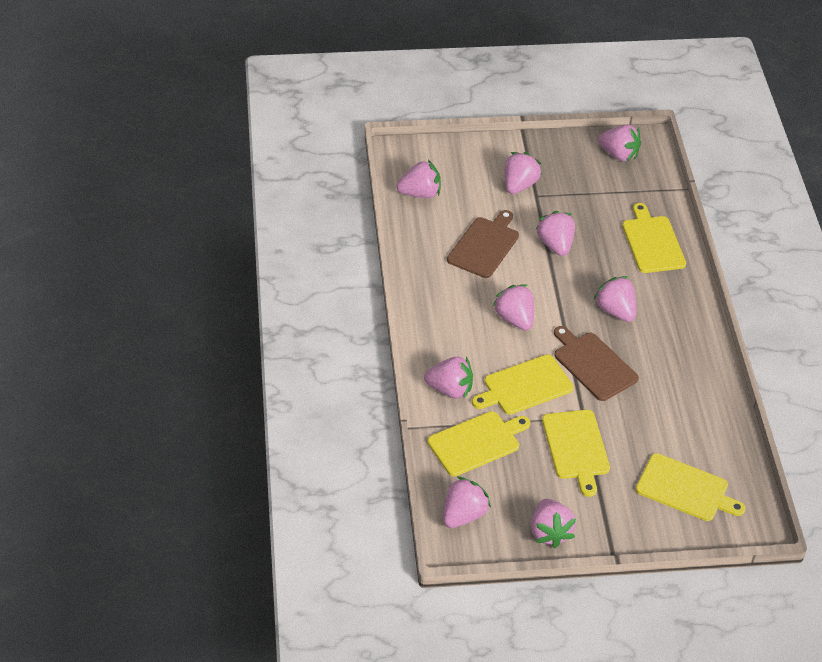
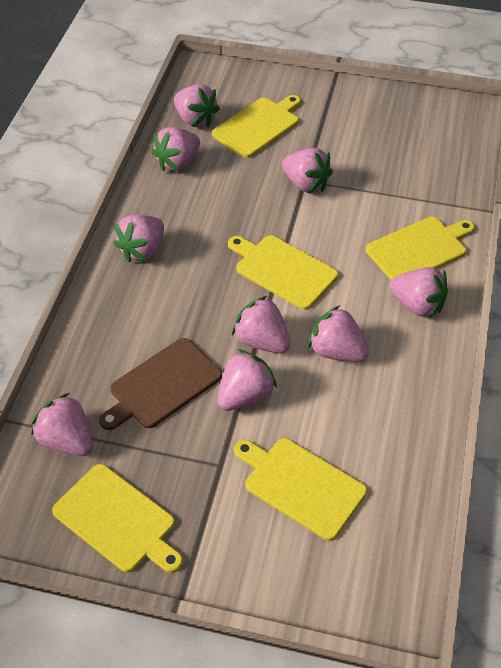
brown cutting board: [447,210,519,278] [554,326,639,401] = 2 -> [99,338,222,430] = 1

